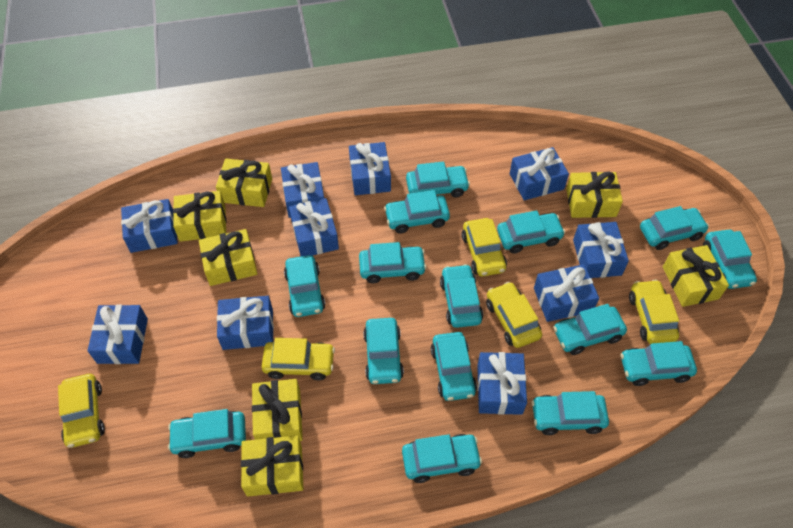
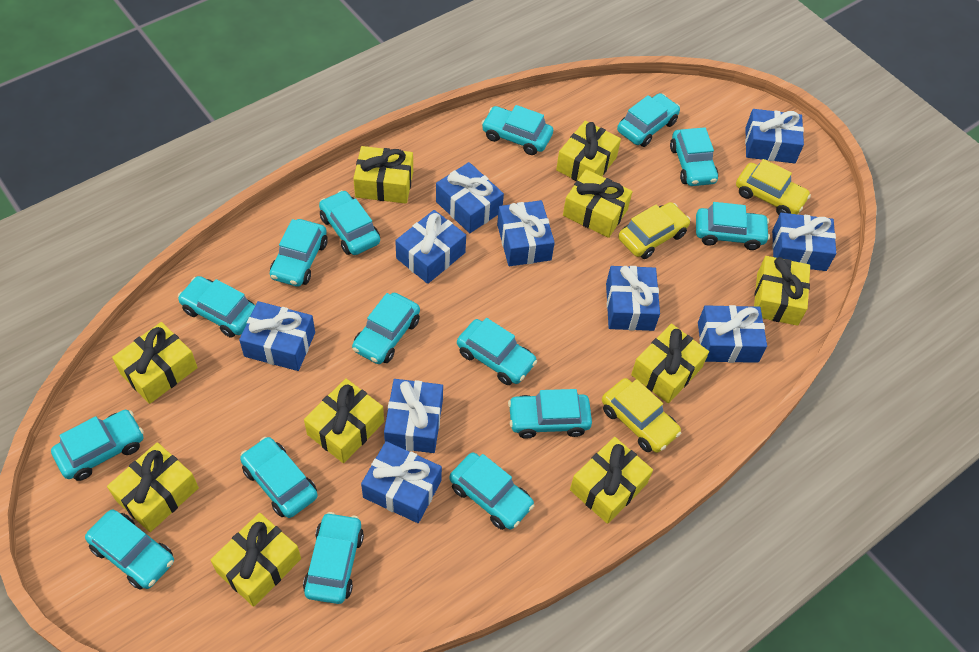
yellow car: [58,374,105,448] [261,338,335,380] [462,218,507,277] [486,282,542,348] [629,279,679,344] = 5 -> [602,378,681,453] [618,202,691,259] [736,159,811,215] = 3
yellow gift: [173,191,226,242] [199,229,258,286] [216,159,272,207] [241,435,303,496] [252,379,303,441] [566,171,623,218] [663,245,729,307] = 7 -> [107,442,199,532] [112,322,198,404] [210,513,301,607] [304,378,384,463] [353,146,413,204] [556,121,621,181] [563,169,633,238] [570,437,653,524] [631,324,709,403] [754,256,810,326] = 10

